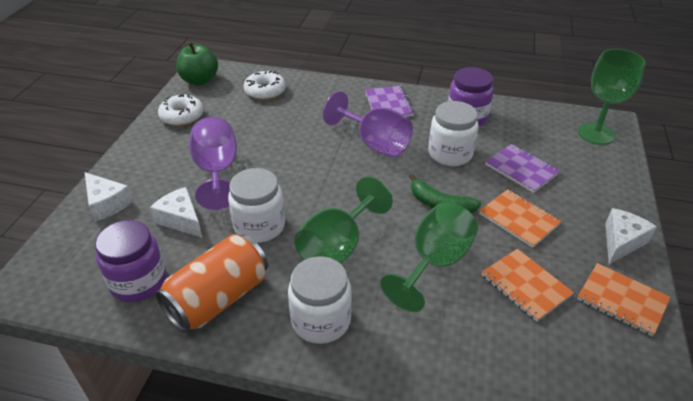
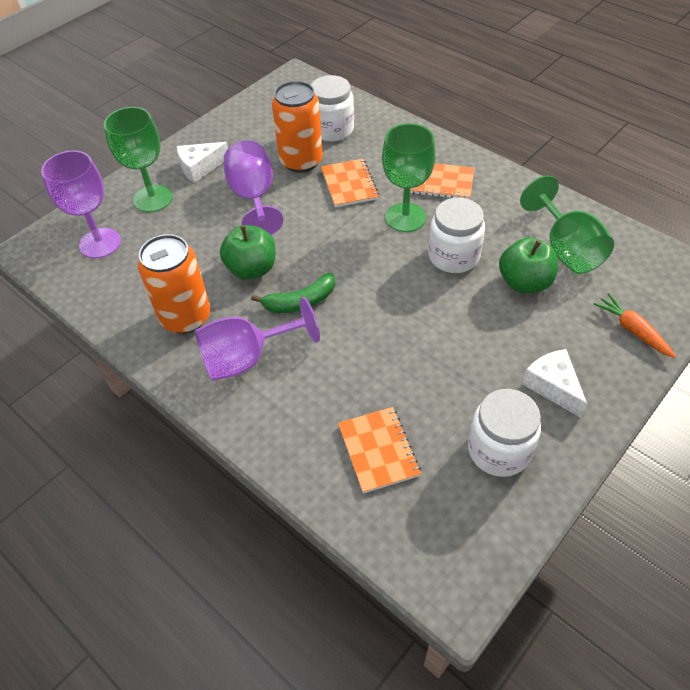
green apple: [176,42,218,85] = 1 -> [220,225,276,280] [499,237,558,293] = 2
orange can: [155,234,268,333] = 1 -> [138,234,210,334] [272,81,323,173] = 2
orange carrot: none = 0 -> [593,293,676,358] = 1
purple goblet: [189,117,237,210] [323,91,413,157] = 2 -> [41,150,121,258] [195,297,320,381] [224,141,283,235] = 3
purple jar: [95,220,166,302] [448,67,494,126] = 2 -> none = 0
purple notebook: [365,86,414,117] [485,144,560,193] = 2 -> none = 0
white cheese: [85,172,133,221] [150,187,203,238] [605,208,657,264] = 3 -> [177,142,228,183] [522,349,587,418] = 2
white donut: [158,94,204,126] [244,71,286,100] = 2 -> none = 0

